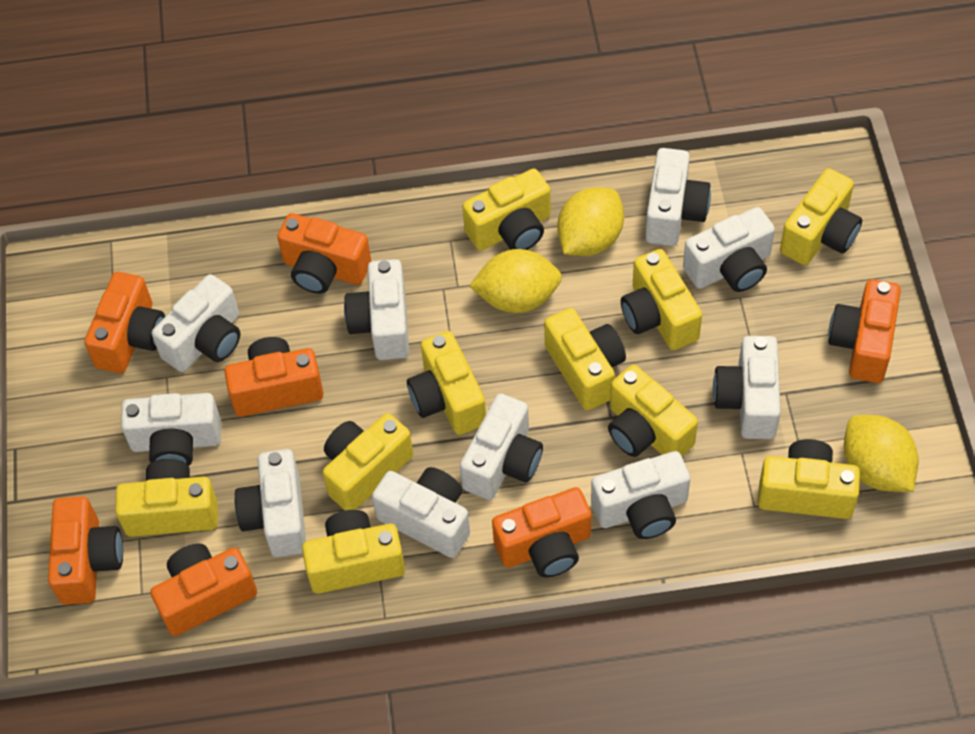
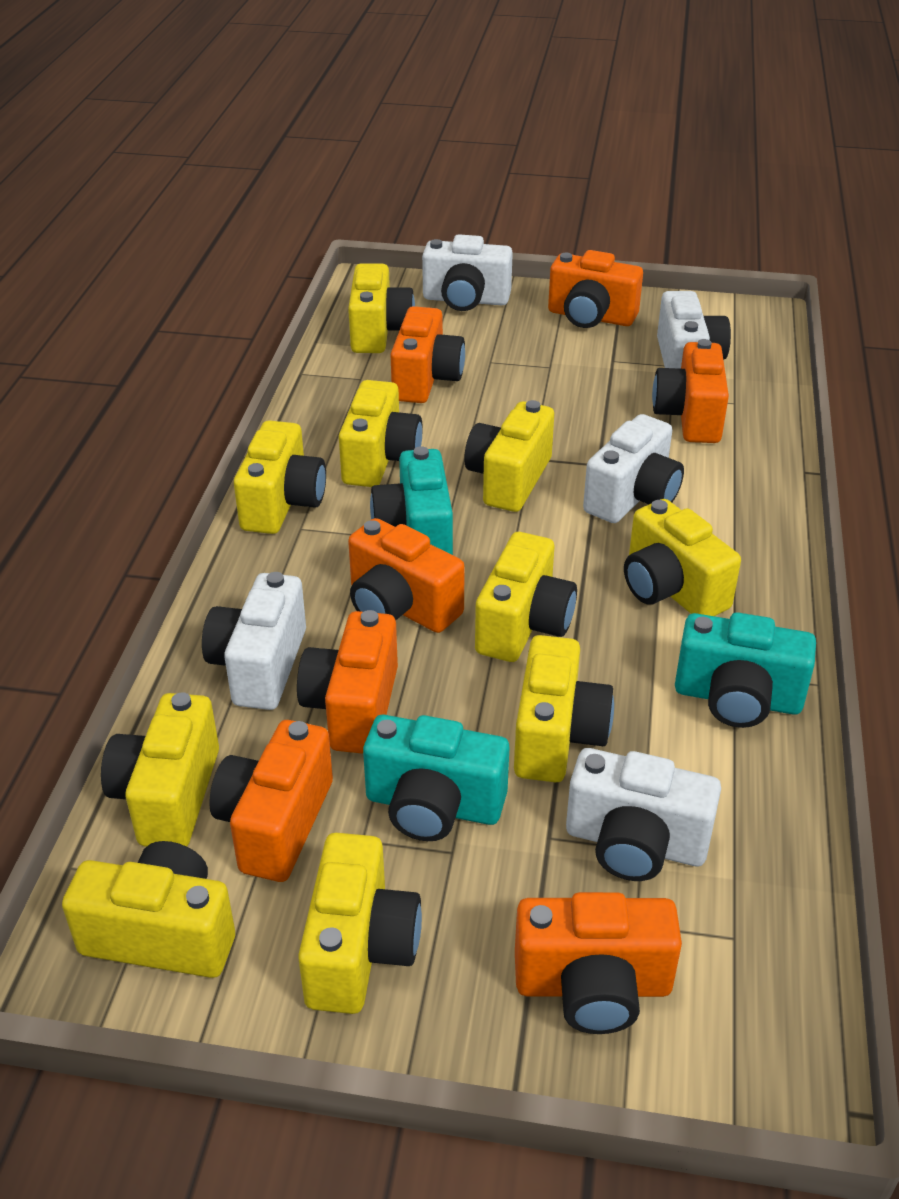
turquoise camera: none = 0 -> [363,715,509,841] [370,446,453,555] [675,612,816,728] = 3
white camera: [121,393,221,466] [152,274,240,372] [235,449,306,557] [344,259,409,360] [372,467,470,558] [460,394,543,500] [591,451,690,539] [645,148,711,246] [683,207,775,292] [713,336,781,439] = 10 -> [202,572,306,710] [422,234,513,311] [566,748,721,881] [583,414,684,523] [657,291,731,369] = 5
yellow lemon: [469,249,562,313] [557,187,624,256] [844,415,919,492] = 3 -> none = 0

